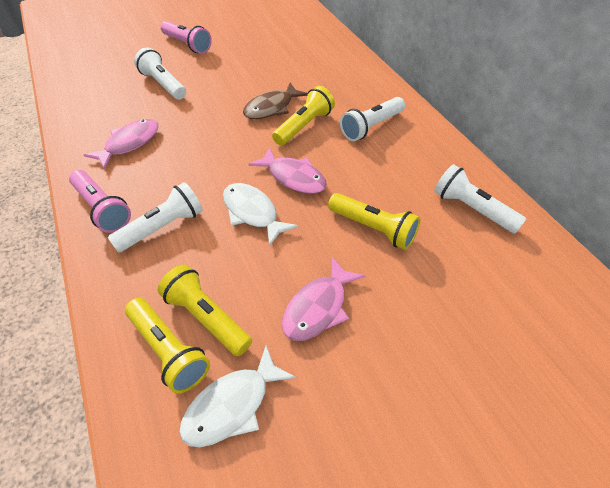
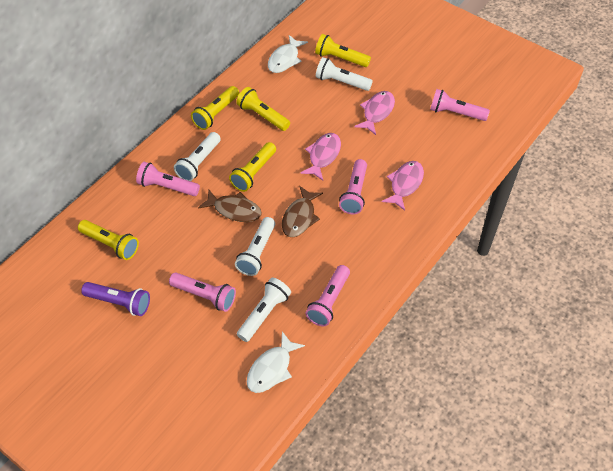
brown fish: [243,82,308,119] = 1 -> [198,190,262,222] [282,186,323,237] = 2
pink flashlight: [69,170,131,233] [161,21,212,54] = 2 -> [136,162,200,196] [169,273,236,312] [306,265,350,326] [339,159,367,214] [430,89,490,121] = 5
purple flashlight: none = 0 -> [81,282,150,316] = 1
yellow flashlight: [125,298,210,394] [158,264,252,356] [272,86,335,145] [328,193,420,250] = 4 -> [78,220,139,260] [191,86,239,130] [229,142,276,192] [236,87,290,131] [315,34,371,67] = 5

